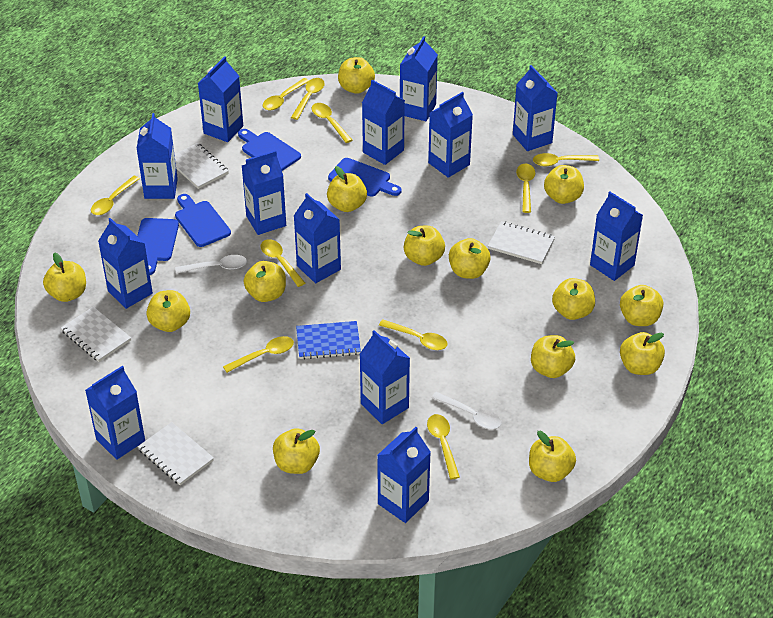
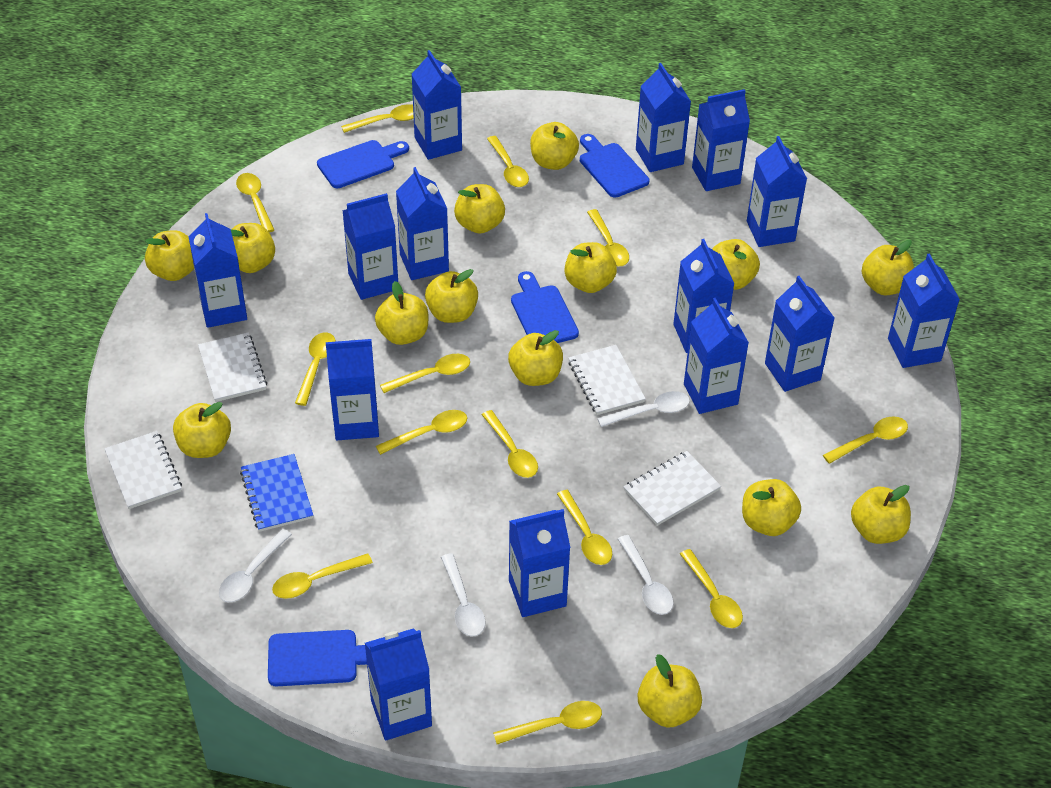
blue carton: [85,366,145,460] [98,218,153,309] [136,113,178,199] [198,56,243,142] [242,150,286,235] [294,193,341,283] [360,330,410,424] [362,80,405,165] [377,427,431,523] [400,36,438,121] [428,92,473,178] [513,65,557,151] [590,192,643,281] = 13 -> [188,213,247,328] [326,339,379,440] [342,193,398,300] [365,628,432,741] [396,167,449,280] [411,50,462,160] [509,509,570,617] [636,63,691,172] [673,239,734,353] [684,298,749,414] [692,89,750,191] [747,136,807,247] [765,276,834,392] [888,254,960,368] = 14
white spoon: [175,255,247,273] [431,392,501,429] = 2 -> [219,529,292,602] [441,553,486,636] [597,391,690,427] [618,535,674,615] = 4
yellow spoon: [91,176,140,215] [223,336,294,373] [260,239,305,287] [263,78,309,110] [291,78,325,120] [312,103,352,143] [379,319,448,350] [427,414,460,479] [516,164,535,213] [533,153,599,166] = 10 -> [236,173,274,233] [272,553,373,599] [295,332,336,406] [341,104,414,133] [376,410,467,455] [380,354,470,393] [482,410,538,478] [487,136,529,187] [493,701,602,744] [557,490,612,565] [587,209,629,266] [680,549,743,628] [823,416,908,464] = 13

